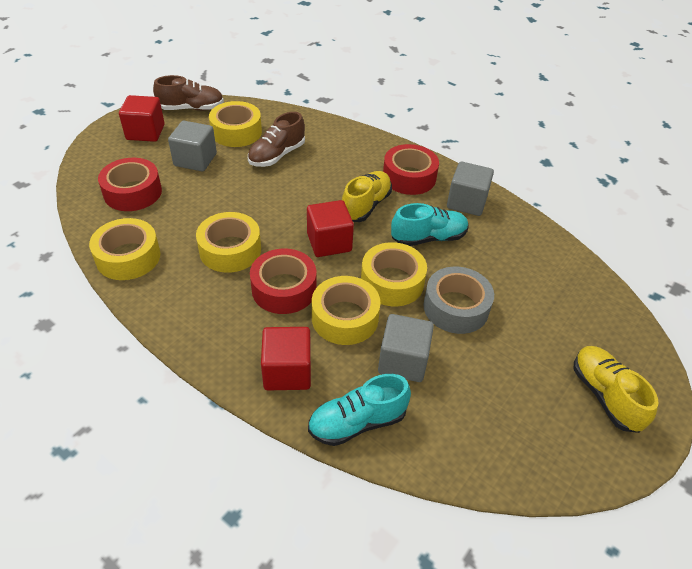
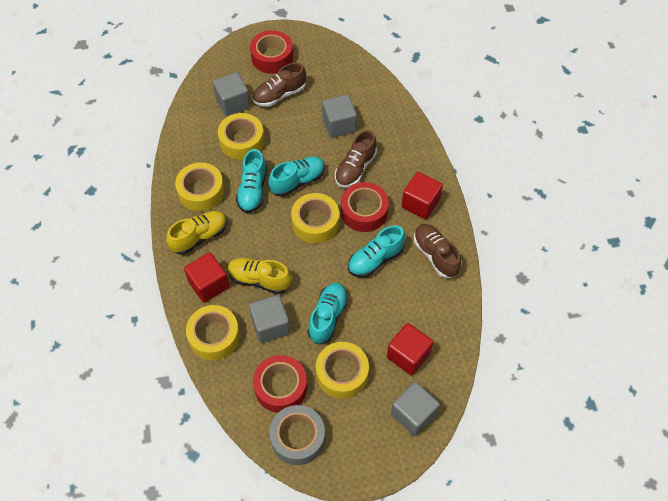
brown shoe: [153,75,224,111] [248,112,305,167] = 2 -> [253,63,306,107] [335,130,377,188] [414,224,461,278] = 3
grey cube: [168,121,217,171] [378,314,434,382] [447,162,494,216] = 3 -> [213,72,250,116] [249,295,290,343] [322,95,357,138] [391,382,440,436] = 4
turquoise shoe: [308,374,411,446] [391,203,469,246] = 2 -> [236,149,267,213] [268,157,325,196] [307,283,348,344] [348,225,405,277] = 4

